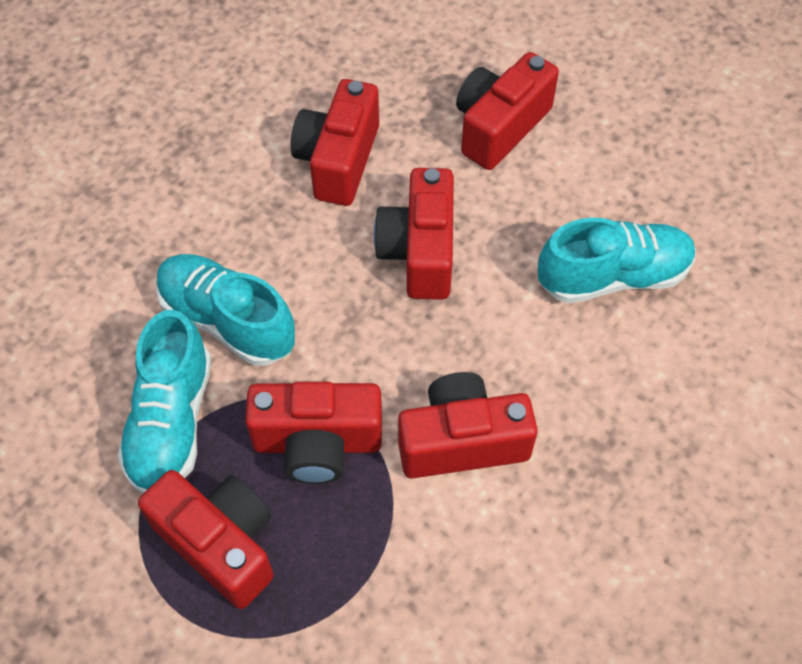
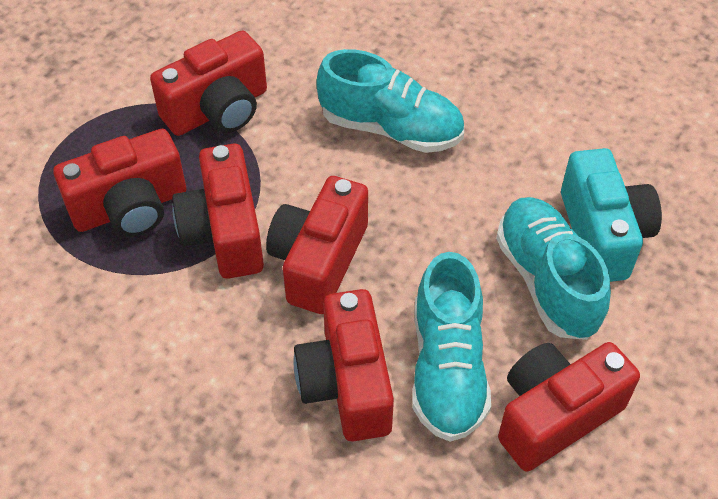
turquoise camera: none = 0 -> [561,148,662,282] = 1

